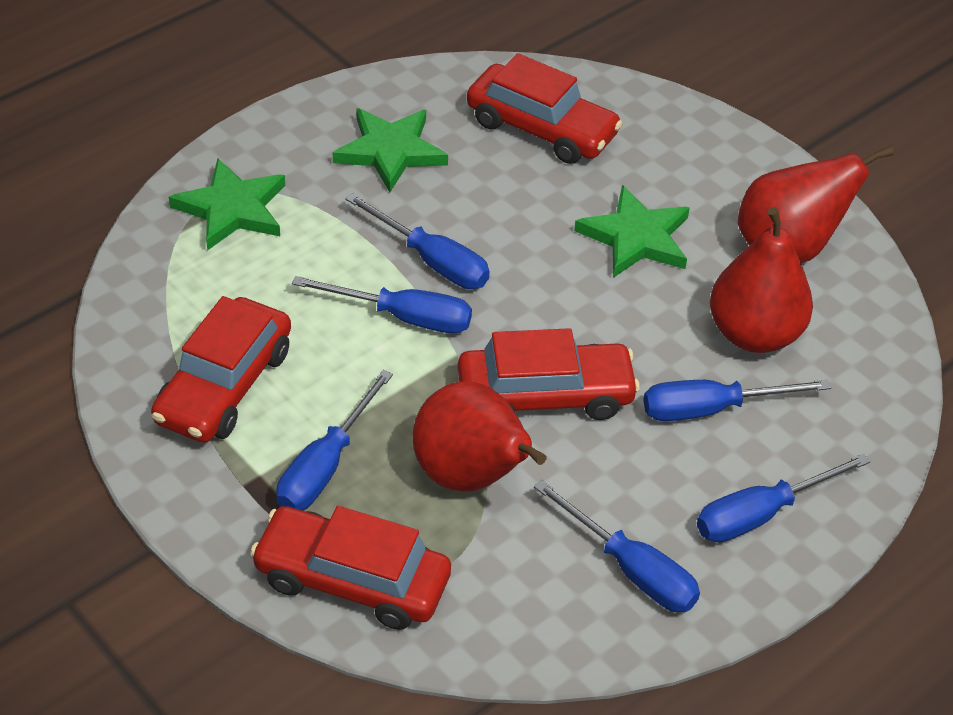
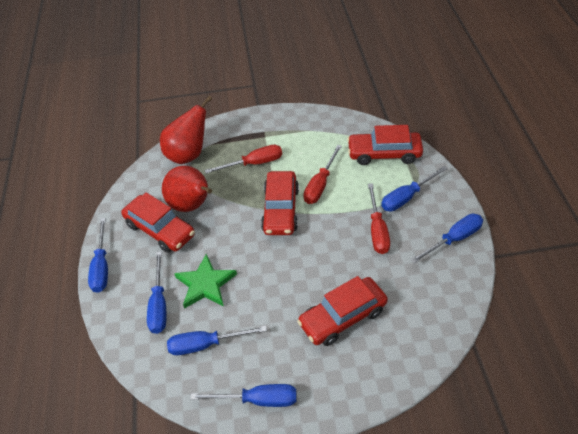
green star: [169,159,285,251] [333,108,448,192] [574,185,690,278] = 3 -> [174,254,237,309] = 1
red pear: [412,381,546,492] [710,207,813,353] [738,145,894,263] = 3 -> [160,96,212,164] [162,166,212,212] = 2
red screwdriver: none = 0 -> [205,145,282,174] [303,145,342,204] [368,183,390,254] = 3

